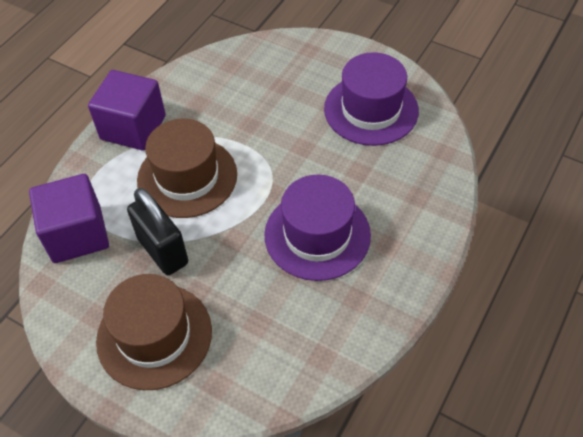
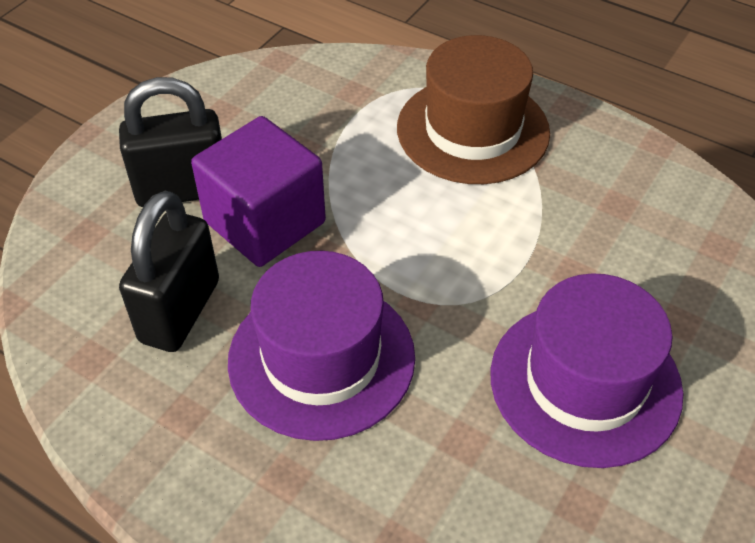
black padlock: [127,188,188,275] = 1 -> [119,77,222,207] [119,190,219,352] = 2
brown hat: [96,274,212,390] [137,119,237,218] = 2 -> [397,35,550,184] = 1
purple cube: [29,174,109,263] [88,70,166,151] = 2 -> [191,116,326,267] = 1

